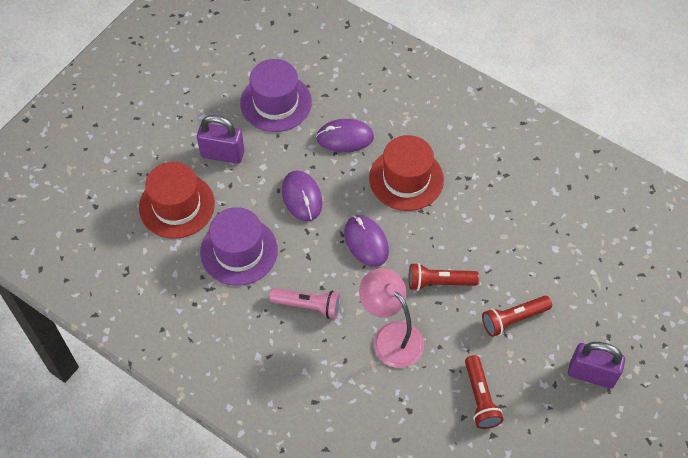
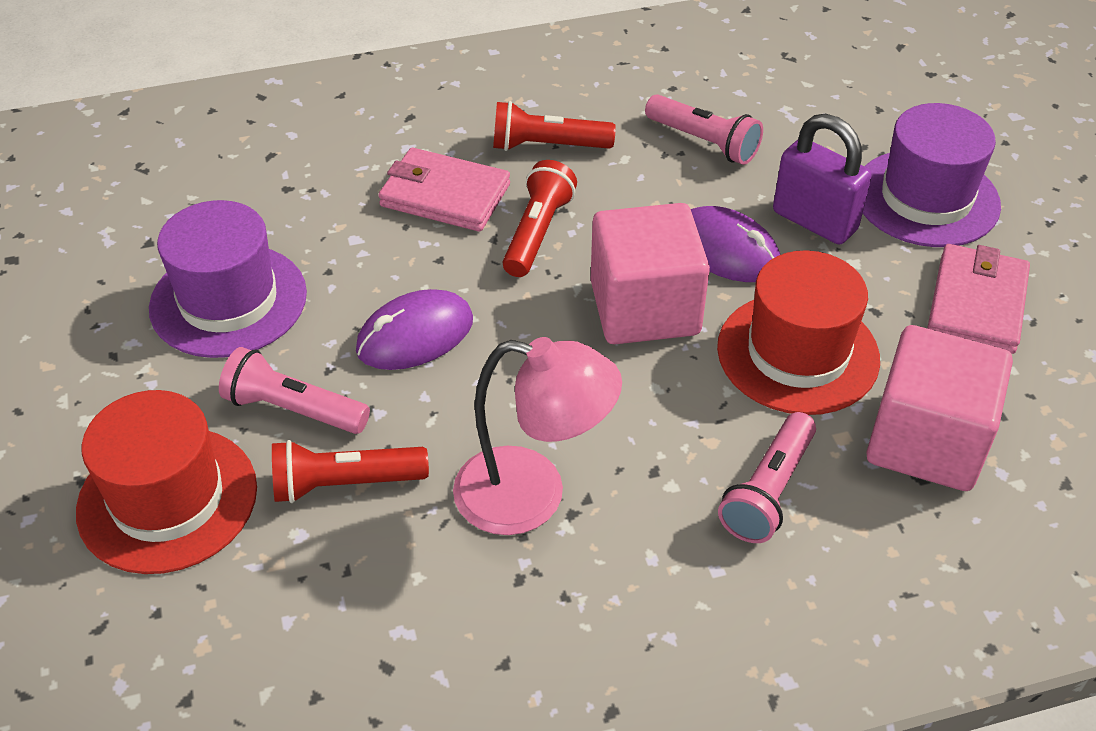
pink cube: none = 0 -> [591,203,710,344] [866,325,1013,491] = 2
pink flashlight: [269,288,341,319] = 1 -> [219,347,370,434] [645,94,763,165] [718,412,816,543] = 3
pink wallet: none = 0 -> [378,148,510,232] [927,244,1030,354] = 2
purple mouse: [282,170,322,221] [316,119,374,153] [344,215,389,267] = 3 -> [356,289,473,370] [691,206,780,282] = 2
purple padlock: [197,115,244,164] [568,342,625,389] = 2 -> [773,114,871,245] = 1

